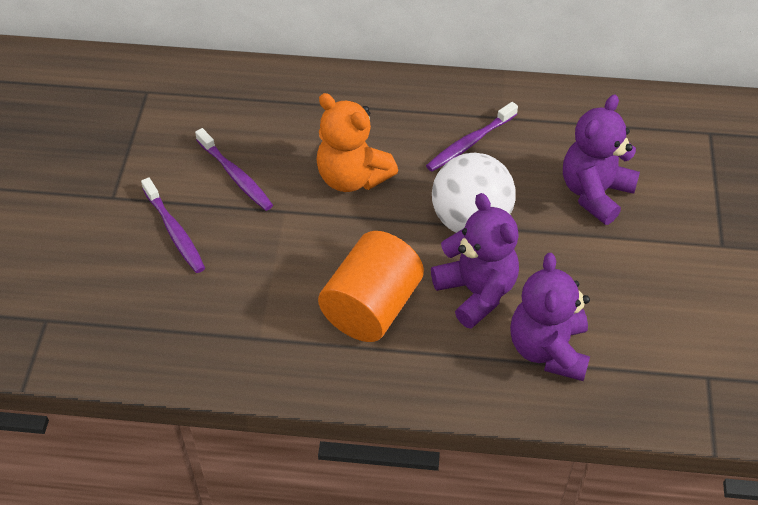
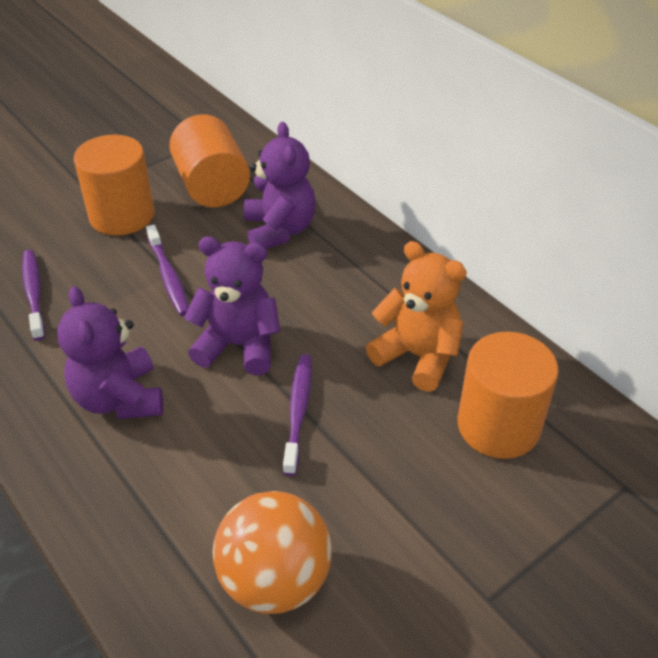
orange ball: none = 0 -> [213,491,332,614] = 1
orange cylinder: [318,231,424,342] = 1 -> [74,135,154,235] [169,114,250,207] [458,332,559,459] = 3
white ball: [432,153,515,233] = 1 -> none = 0

